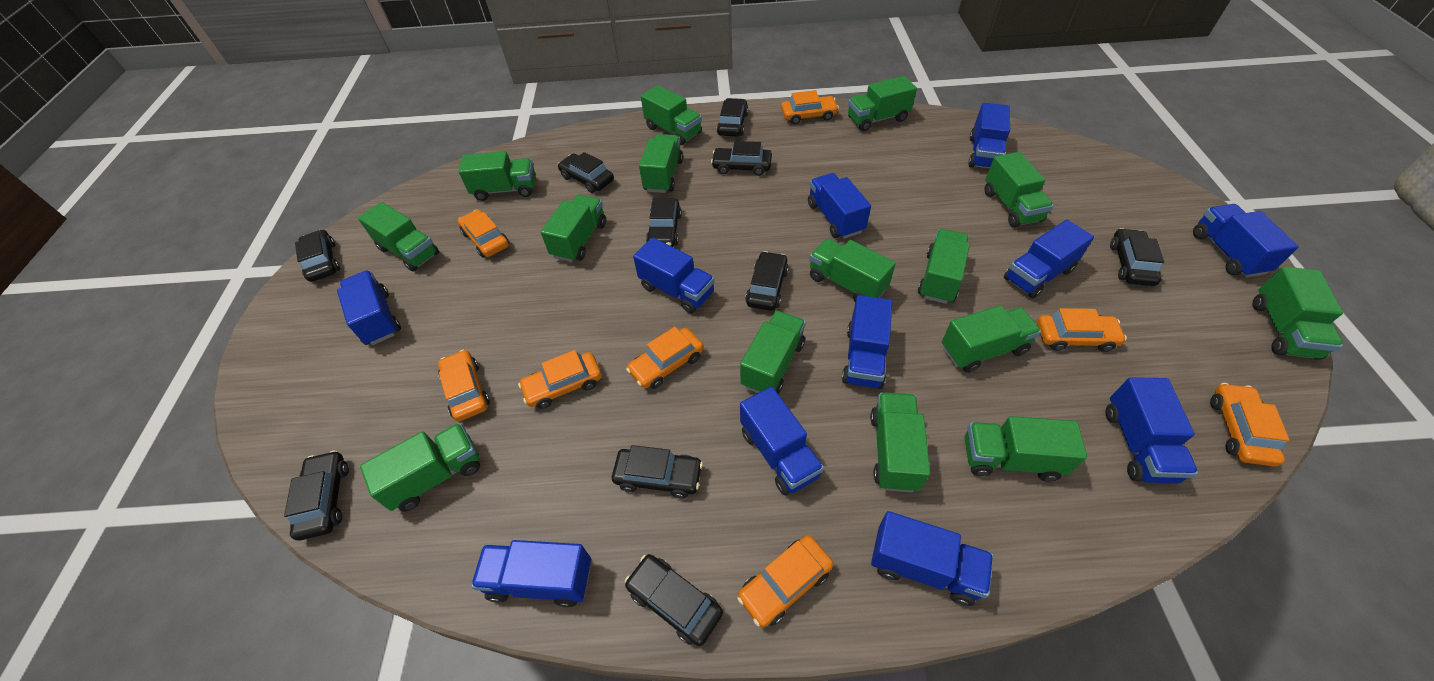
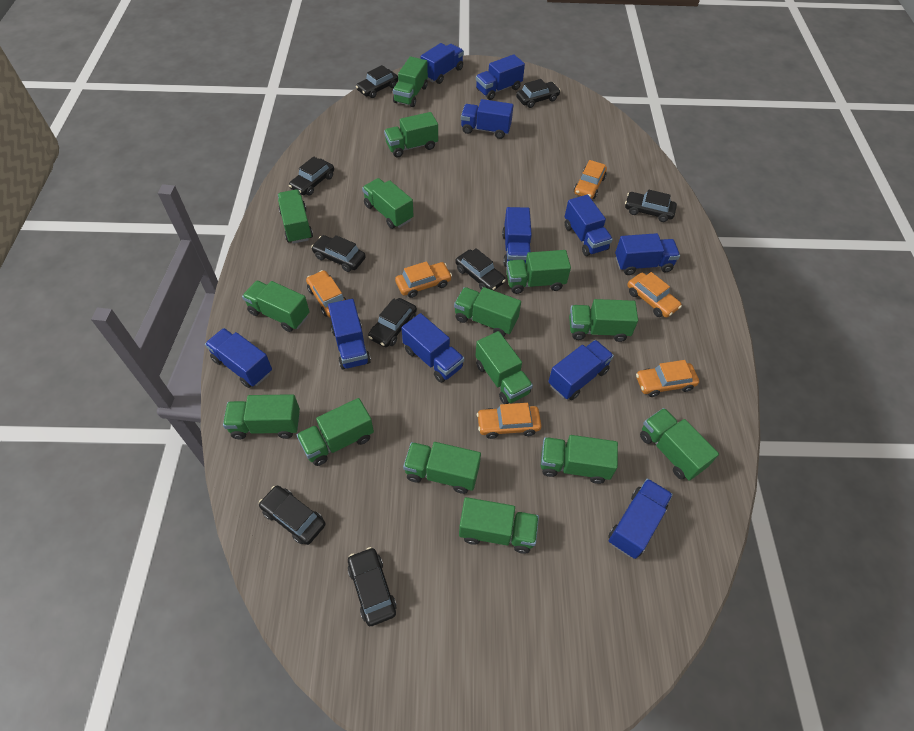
black car: [284,450,349,540] [295,229,340,282] [558,152,614,193] [612,445,703,499] [625,554,723,646] [646,198,682,247] [711,141,772,176] [717,98,749,137] [745,251,789,311] [1110,228,1164,286] = 10 -> [259,485,326,545] [289,156,334,196] [311,235,366,272] [348,547,397,626] [356,65,398,98] [368,298,417,347] [455,248,506,291] [516,79,561,108] [625,189,677,222] = 9
orange car: [438,350,490,422] [458,209,509,258] [518,350,602,409] [626,327,704,389] [737,535,834,628] [781,90,839,124] [1037,308,1127,352] [1210,383,1289,466] = 8 -> [306,270,347,318] [395,261,452,298] [477,403,542,439] [574,160,607,199] [627,272,682,318] [636,360,699,397] = 6

